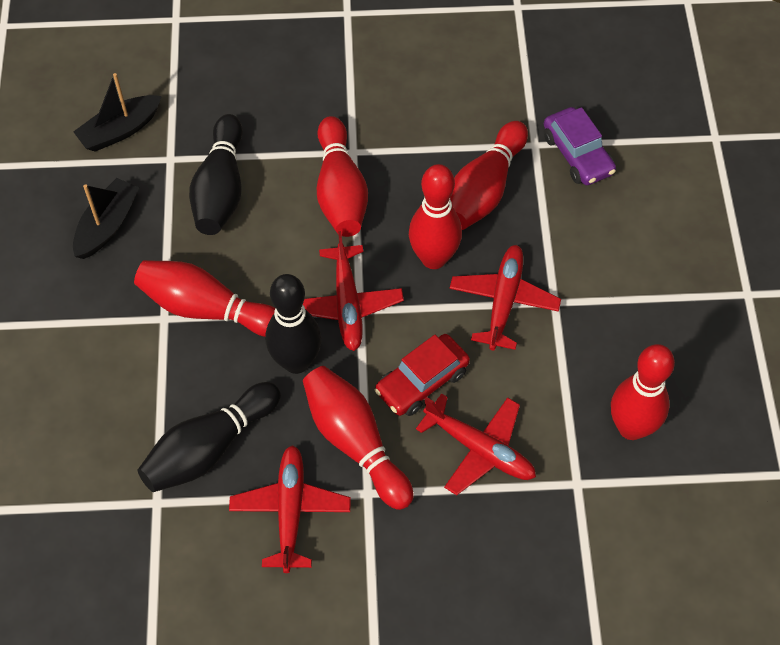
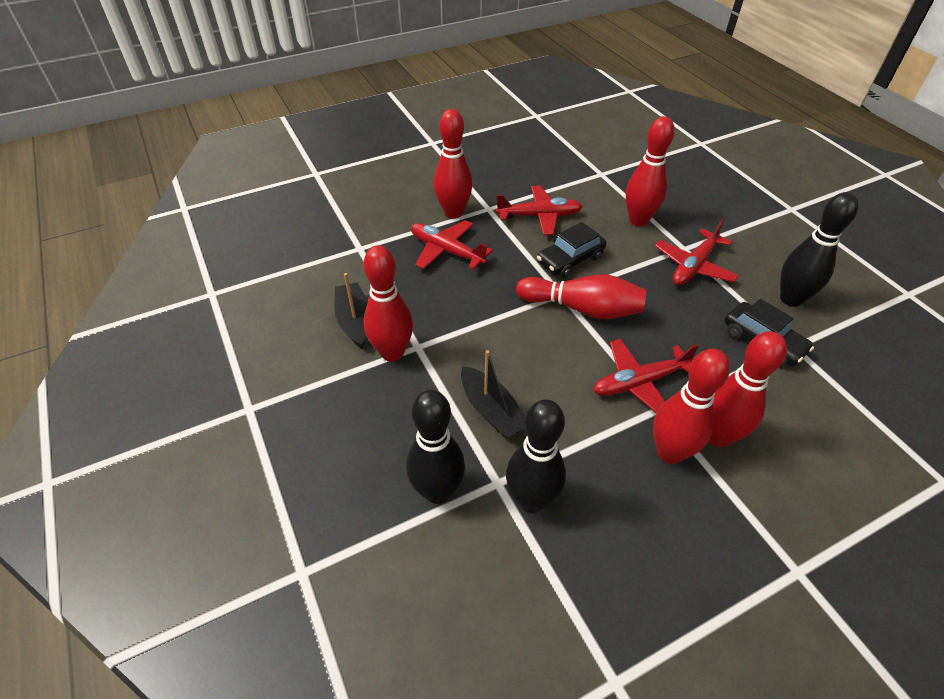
black car: none = 0 -> [537,222,606,278] [725,299,814,367] = 2
purple car: [544,107,616,185] = 1 -> none = 0
red car: [374,334,470,416] = 1 -> none = 0

